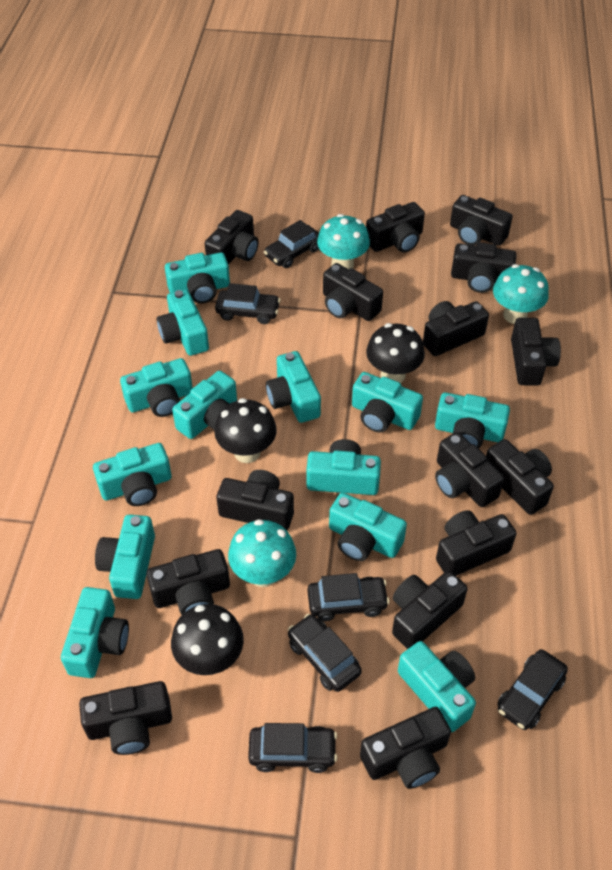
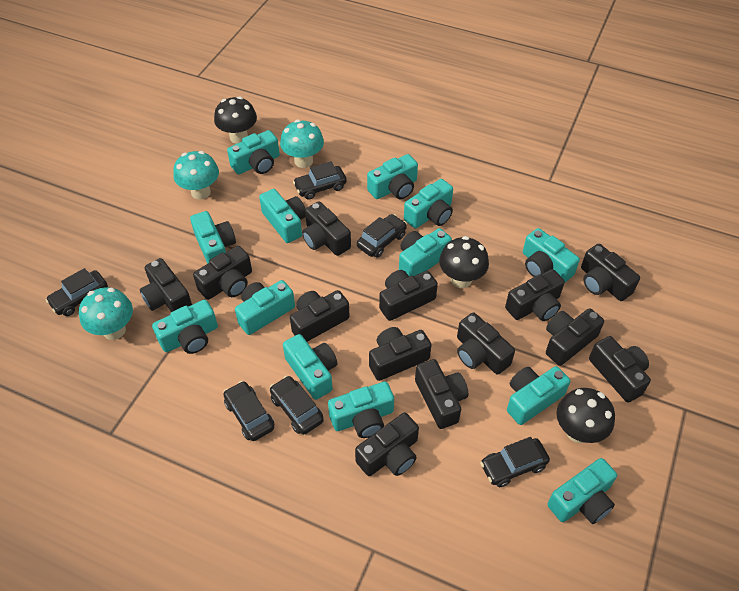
black camera: [79,681,172,755] [146,549,230,615] [205,210,259,264] [216,470,294,530] [323,263,383,321] [360,707,451,789] [366,202,425,253] [392,571,468,649] [423,301,489,356] [435,432,504,507] [436,510,516,576] [450,195,513,246] [451,242,516,293] [486,439,554,515] [511,318,561,386] = 15 -> [140,258,192,312] [193,246,252,300] [290,290,349,342] [302,201,351,256] [355,413,419,476] [369,327,431,381] [379,270,438,321] [415,359,468,429] [457,313,515,375] [505,269,565,321] [546,308,604,366] [581,244,640,301] [589,336,651,403] = 13

